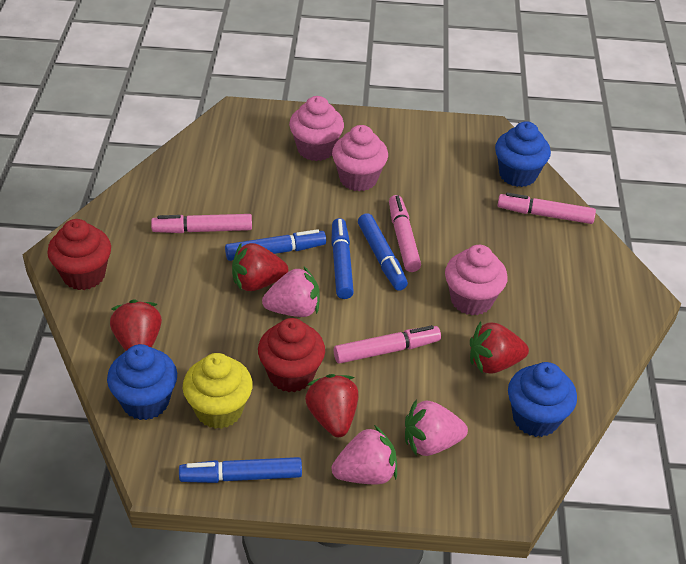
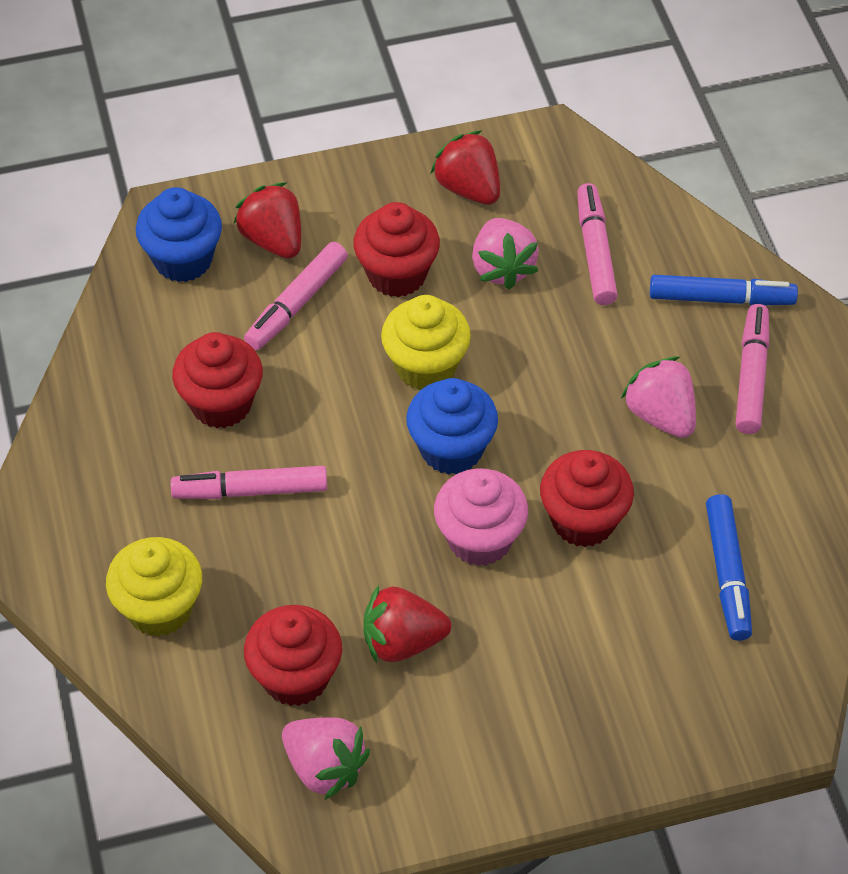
blue cupcake: [107,344,177,420] [495,121,551,187] [508,362,577,437] = 3 -> [136,187,222,282] [406,378,498,475] = 2
blue marker: [179,457,302,483] [225,229,326,261] [331,218,354,299] [358,213,408,291] = 4 -> [650,275,798,306] [706,494,752,641] = 2
pink cupcake: [289,96,344,161] [332,125,388,191] [445,245,508,315] = 3 -> [434,469,528,566] = 1
red cupcake: [47,219,111,290] [258,318,325,392] = 2 -> [172,332,263,428] [244,605,342,706] [353,202,440,297] [540,450,634,547] = 4
red strawberry: [110,299,162,351] [232,242,288,291] [305,374,358,437] [470,321,529,374] = 4 -> [233,182,301,258] [363,585,451,663] [430,130,500,205] = 3
yellow cupcake: [183,353,253,429] = 1 -> [106,537,202,637] [381,295,471,390] = 2

